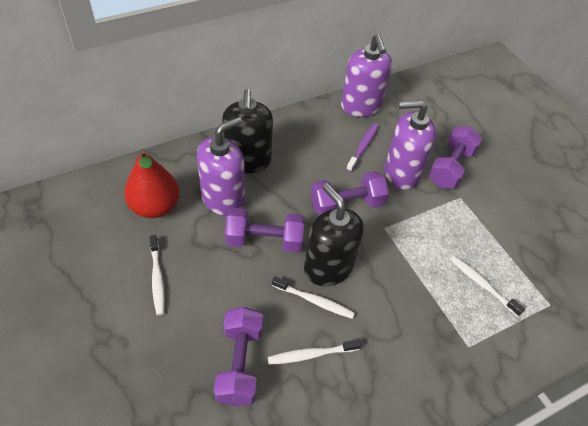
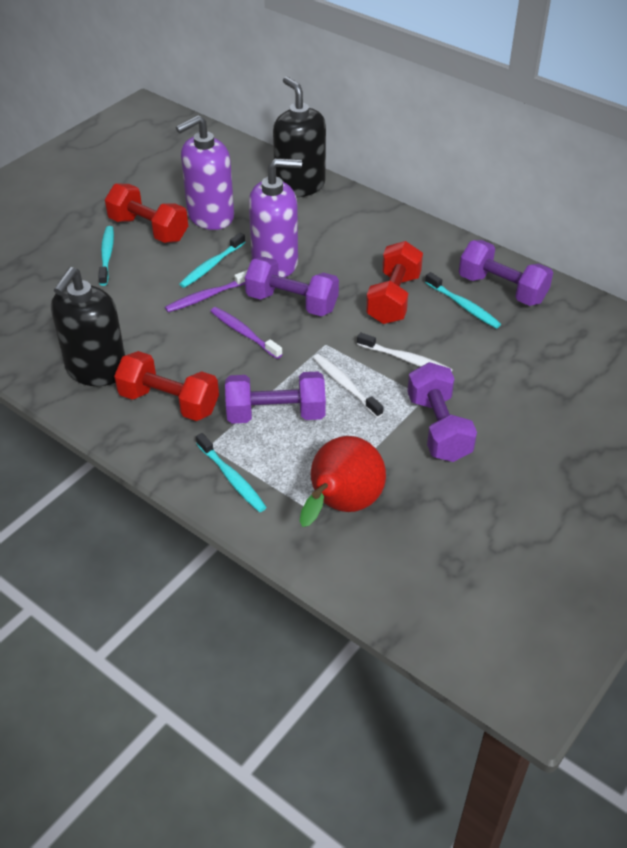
purple soap dispenser: [197,117,245,216] [341,34,392,117] [384,100,436,190] = 3 -> [176,115,234,230] [249,158,302,278] = 2
purple toothbrush: [346,123,379,172] = 1 -> [165,270,247,312] [210,307,283,359] = 2
red dumbbell: none = 0 -> [105,183,188,243] [114,351,219,421] [366,241,423,324] = 3
turquoise toothbrush: none = 0 -> [98,226,114,286] [179,233,245,288] [196,433,267,512] [425,272,501,329] = 4
white toothbrush: [150,235,165,315] [268,339,361,365] [272,276,355,319] [450,256,525,317] = 4 -> [313,354,384,418] [357,332,453,372] = 2

